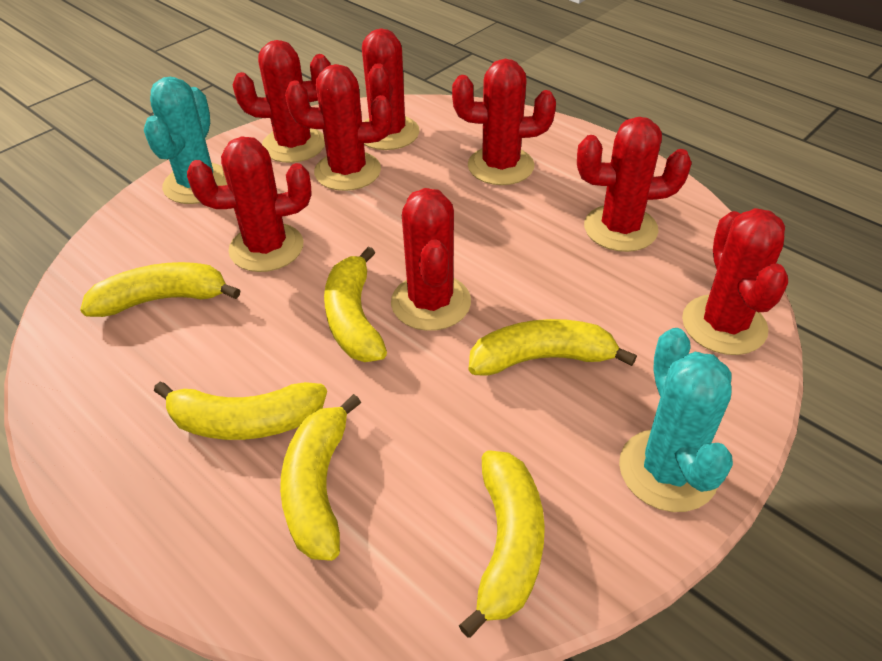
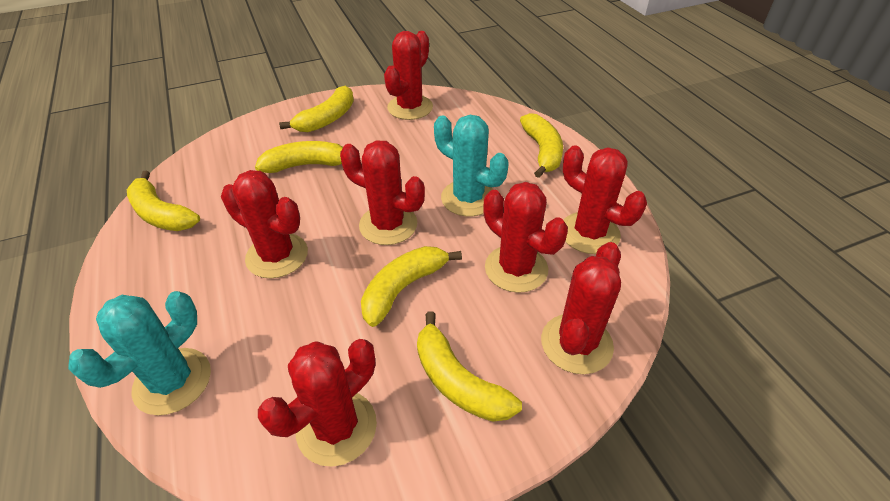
red cactus: [187,136,312,272] [233,40,331,163] [285,64,392,191] [362,28,420,150] [391,188,471,331] [452,59,556,185] [577,117,692,252] [682,208,788,355] = 8 -> [221,170,308,279] [258,339,377,467] [340,140,425,245] [384,31,433,120] [483,182,568,293] [541,242,621,374] [563,145,647,254] = 7

